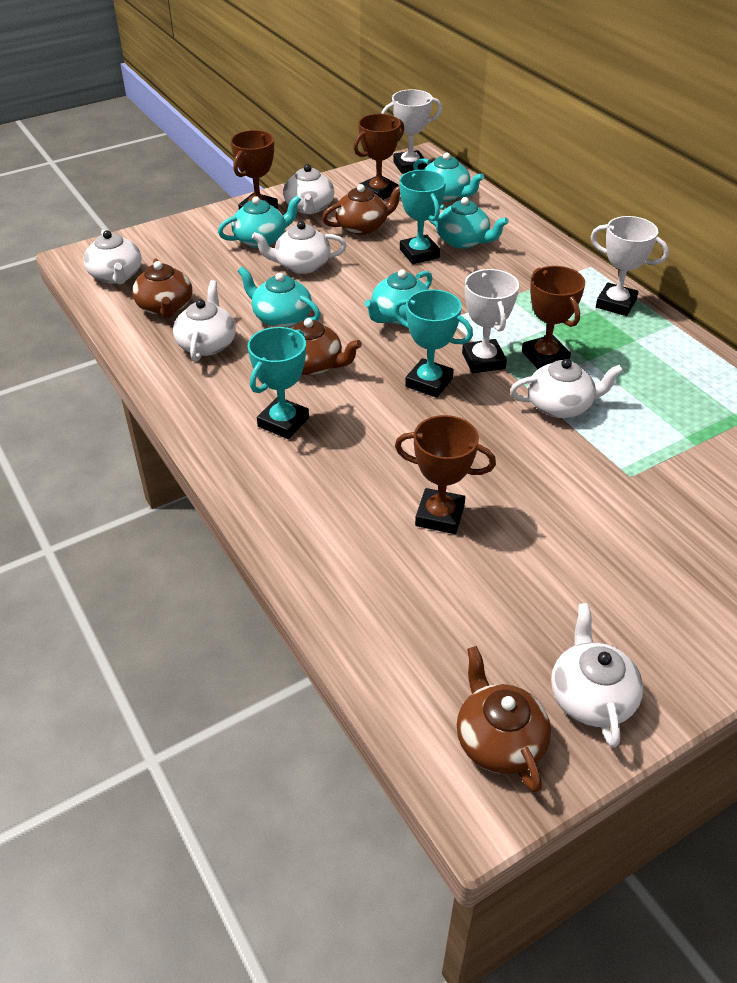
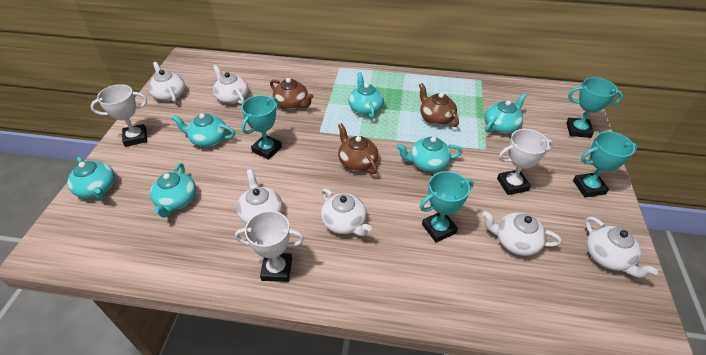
brown teapot: [132,258,192,318] [269,318,362,376] [322,184,400,235] [457,646,551,793] = 4 -> [270,78,314,110] [338,123,378,174] [419,83,459,127] = 3
brown trophy: [230,130,278,209] [354,114,404,200] [395,415,496,534] [522,266,585,369] = 4 -> none = 0
turquoise teapot: [218,195,301,248] [238,267,321,327] [364,269,433,325] [413,153,484,202] [429,197,509,249] = 5 -> [67,157,115,200] [150,163,196,217] [171,113,235,147] [349,72,384,119] [396,137,463,172] [484,93,527,133] = 6
turquoise trophy: [248,327,309,439] [394,289,473,398] [399,170,446,264] = 3 -> [241,95,282,160] [420,171,473,242] [566,77,623,138] [573,131,637,197] = 4

